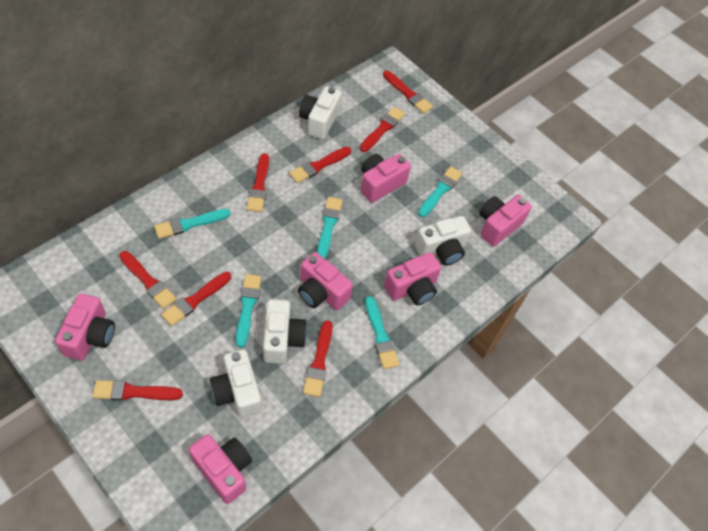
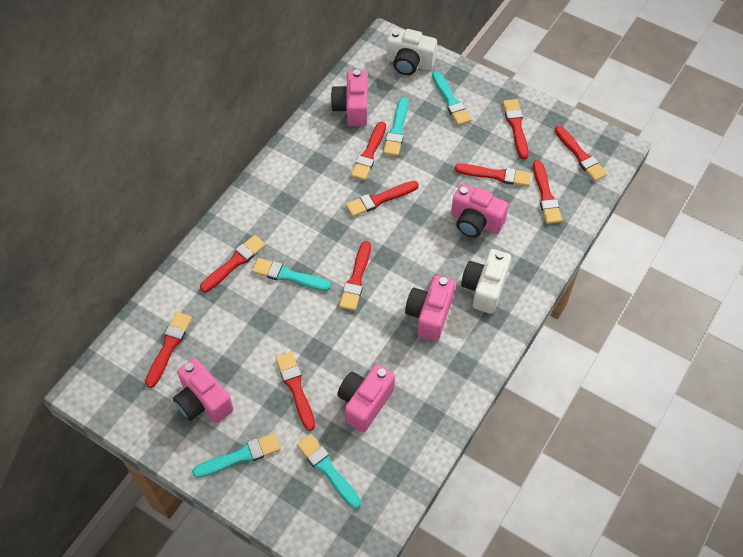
pink camera: [55,293,115,360] [189,434,252,504] [298,252,353,310] [360,154,411,203] [384,252,441,305] [479,195,532,246] = 6 -> [173,358,234,423] [331,70,367,126] [338,364,395,432] [405,275,455,341] [451,184,509,238] = 5
red brush: [92,380,183,401] [119,251,177,309] [161,272,231,326] [247,153,269,212] [289,147,351,183] [303,320,333,397] [360,107,405,152] [383,71,433,114] = 8 -> [145,312,192,388] [200,235,266,292] [276,352,315,431] [339,241,371,311] [346,181,419,217] [351,122,386,180] [455,164,531,186] [503,99,529,159] [533,160,562,224] [555,126,607,181] = 10
white camera: [210,349,262,418] [263,299,307,364] [299,86,342,140] [415,216,471,266] = 4 -> [387,28,437,75] [461,249,511,314] = 2

